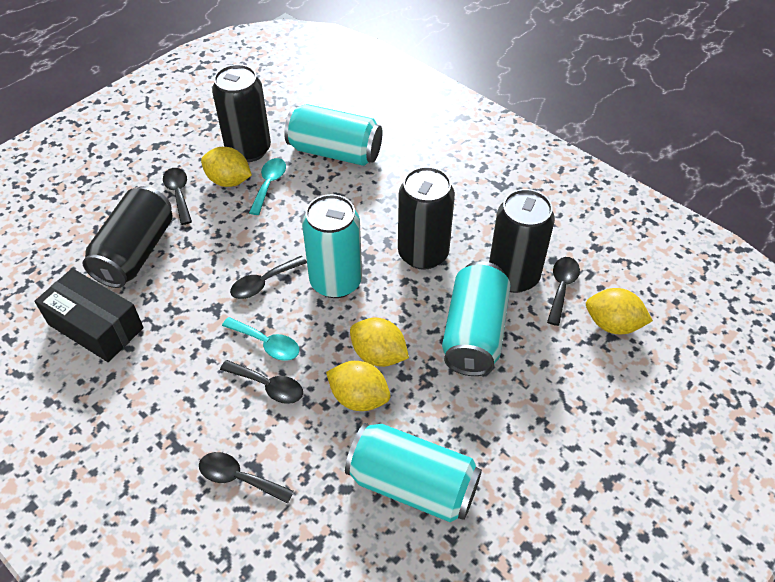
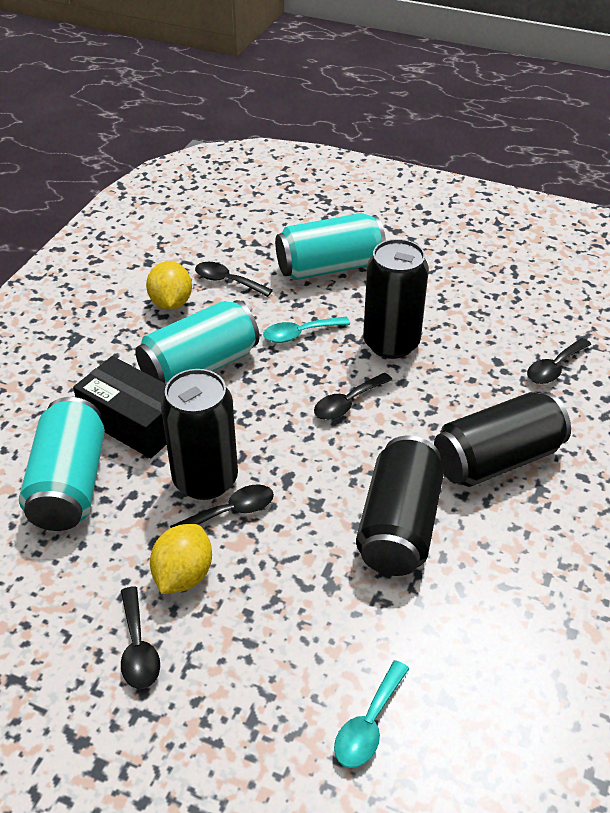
turquoise can: [284,104,382,166] [302,194,362,298] [345,423,482,522] [442,261,511,376] = 4 -> [19,397,105,531] [136,300,259,384] [275,213,386,280] = 3
yellow lemon: [201,147,252,187] [326,361,391,411] [350,318,409,367] [586,288,653,334] = 4 -> [146,261,192,310] [150,524,212,594] = 2

